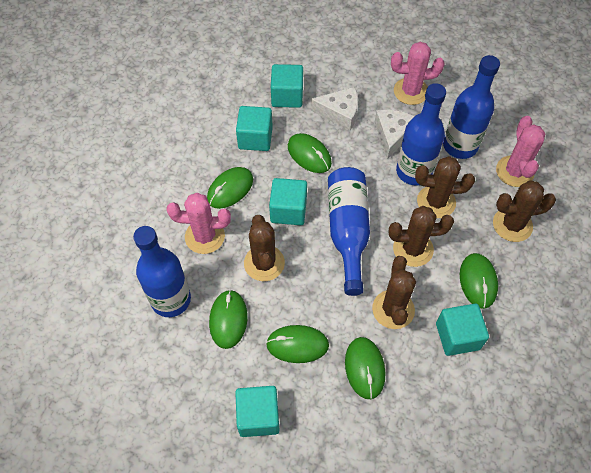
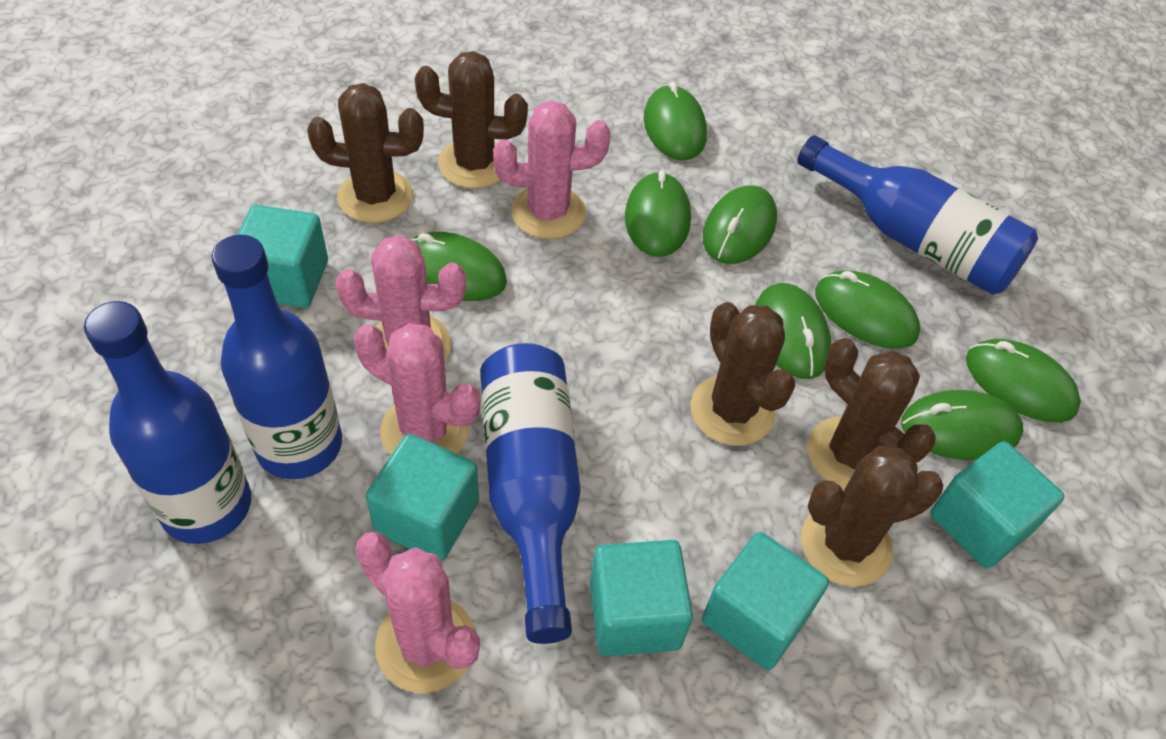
green mouse: [207,167,253,209] [209,290,247,349] [266,325,329,363] [288,133,332,173] [345,337,385,399] [460,253,498,309] = 6 -> [411,232,507,301] [625,170,691,257] [644,82,707,160] [703,185,777,264] [755,283,831,379] [815,270,920,349] [901,390,1023,460] [966,339,1081,422] = 8
pink cactus: [167,193,231,254] [391,42,445,105] [496,116,545,187] = 3 -> [335,235,466,361] [354,323,480,455] [355,531,480,693] [493,101,611,239] = 4
white cheese: [310,87,358,131] [375,110,415,159] = 2 -> none = 0

